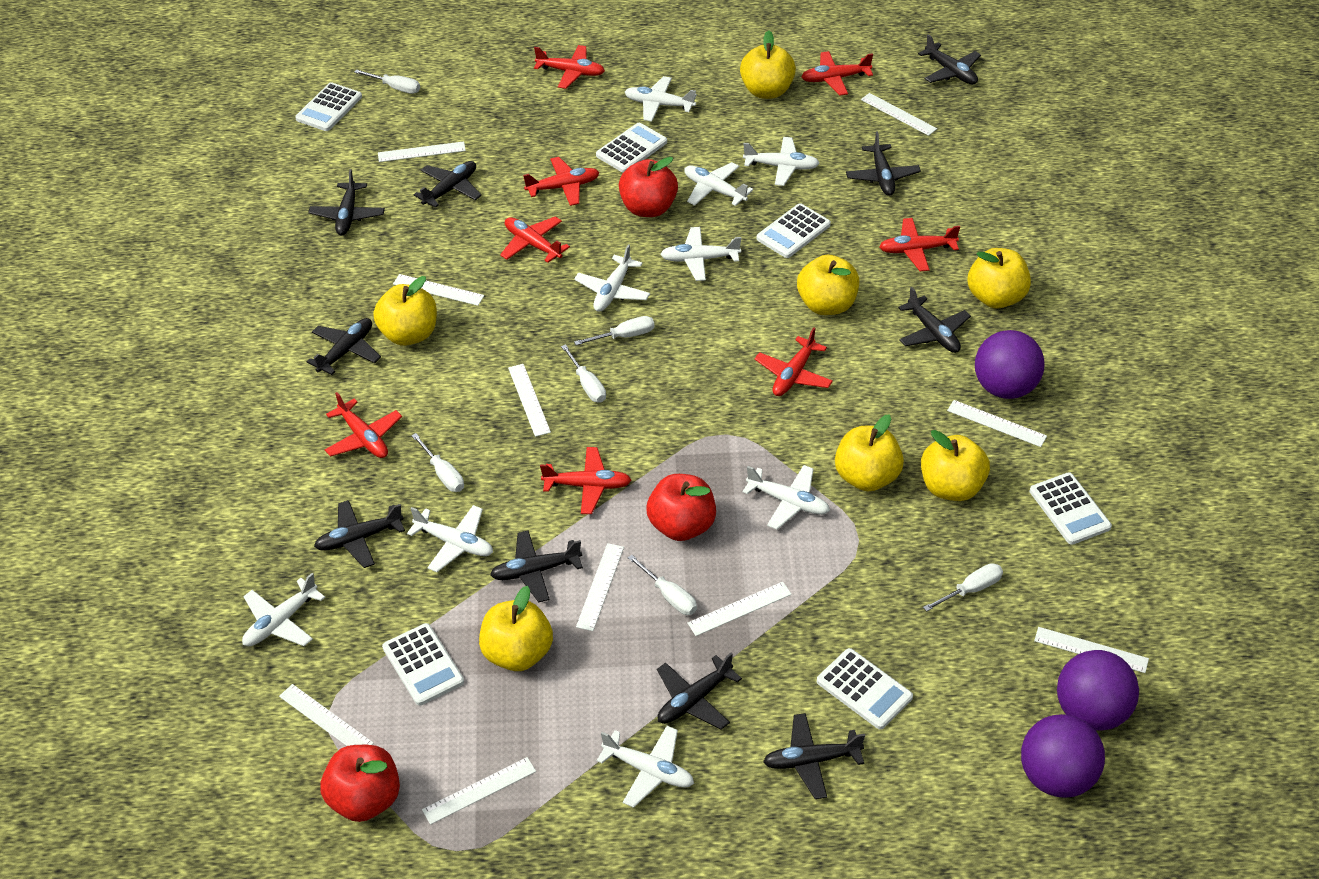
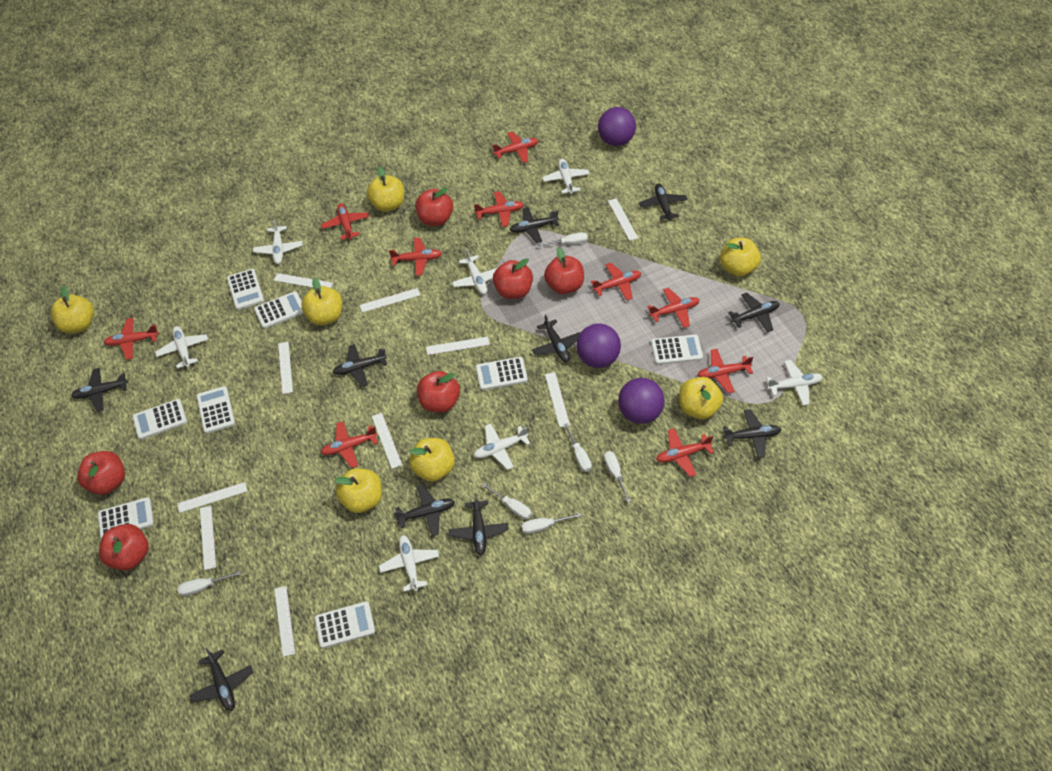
red apple: [320,745,400,822] [619,157,678,217] [647,474,716,541] = 3 -> [77,451,125,495] [99,524,149,571] [415,187,453,226] [417,371,460,413] [493,258,533,299] [544,247,584,294] = 6
red plane: [325,392,402,458] [500,216,570,263] [523,157,600,206] [534,45,605,89] [540,447,631,514] [755,327,833,396] [801,51,873,95] [879,218,960,271] = 8 -> [104,318,159,360] [321,203,369,240] [321,421,378,468] [389,237,442,276] [474,191,524,227] [492,131,539,163] [591,263,641,300] [647,288,699,328] [656,428,714,477] [697,349,753,393] = 10
white calculator: [295,82,362,131] [382,623,464,706] [596,123,667,173] [757,203,831,258] [817,648,913,730] [1030,472,1112,545] = 6 -> [98,497,154,539] [132,399,187,440] [197,386,235,434] [227,269,264,310] [254,291,304,329] [315,601,375,648] [476,357,528,390] [651,335,703,365] = 8
white plane: [242,573,325,646] [407,505,493,572] [574,245,650,312] [597,726,694,808] [625,76,697,122] [660,227,741,281] [684,162,753,206] [742,465,830,530] [743,137,820,186] = 9 -> [155,326,208,368] [253,219,302,264] [379,535,439,592] [452,250,497,295] [474,424,530,470] [542,159,590,194] [766,360,822,405] = 7

